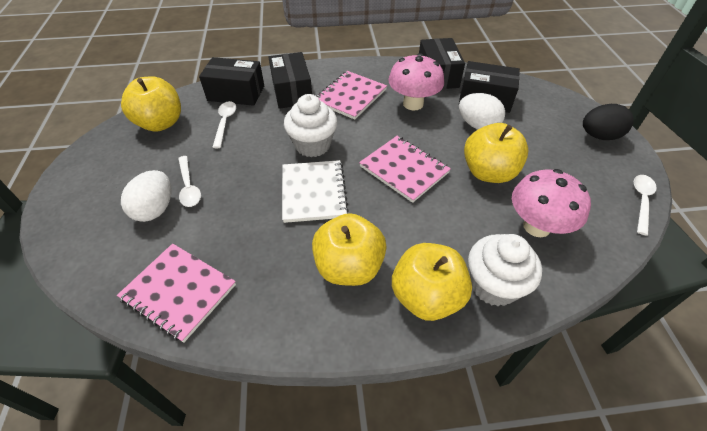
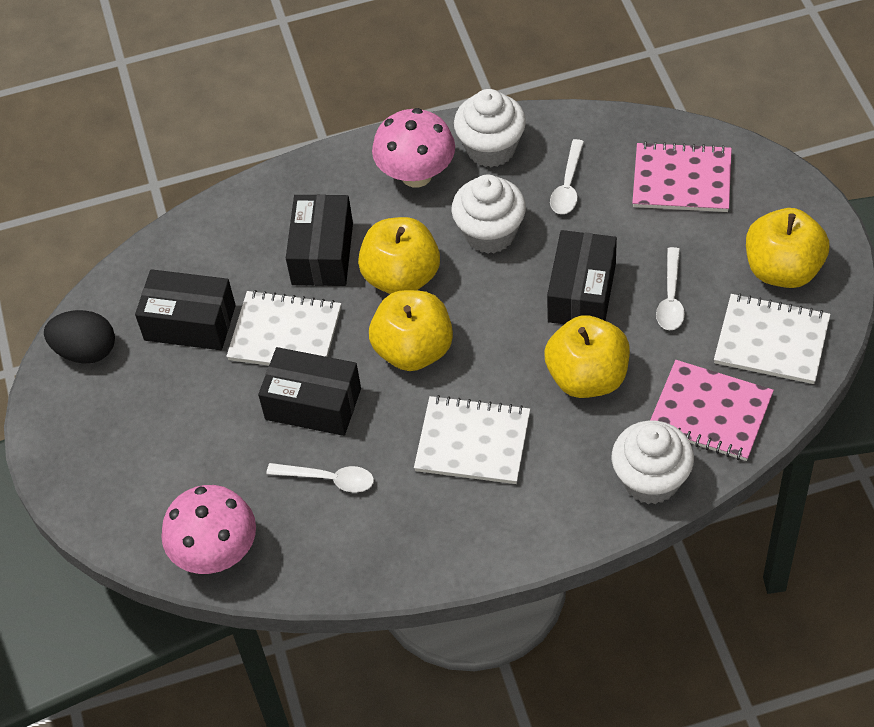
pink notebook: [117,243,236,343] [316,71,387,120] [359,136,451,203] = 3 -> [632,141,732,212] [650,360,774,461] = 2
white cupcake: [284,94,337,157] [468,234,542,306] = 2 -> [451,175,526,254] [454,89,526,168] [612,421,694,504] = 3
white egg: [121,170,172,222] [459,93,505,130] = 2 -> none = 0
white notebook: [282,160,349,223] = 1 -> [226,290,341,366] [414,395,530,484] [714,293,830,384] = 3

